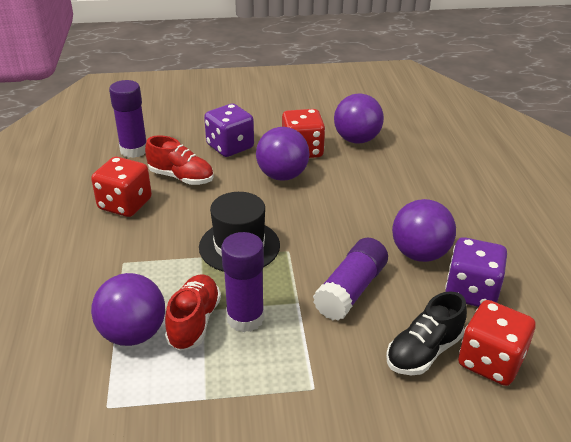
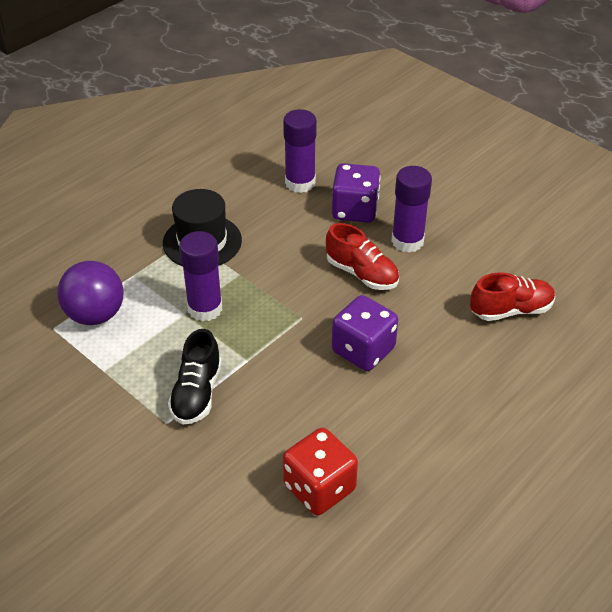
purple ball: [91,273,165,346] [256,127,310,181] [334,94,384,144] [392,199,456,262] = 4 -> [57,261,123,325] = 1
red dice: [91,157,152,217] [282,109,325,158] [458,300,535,386] = 3 -> [283,428,358,516] = 1

